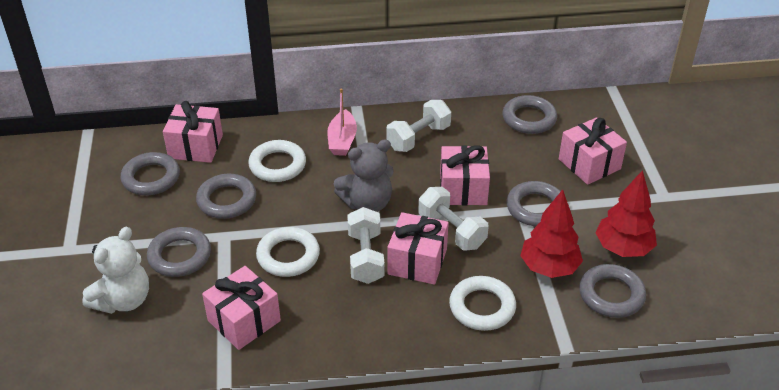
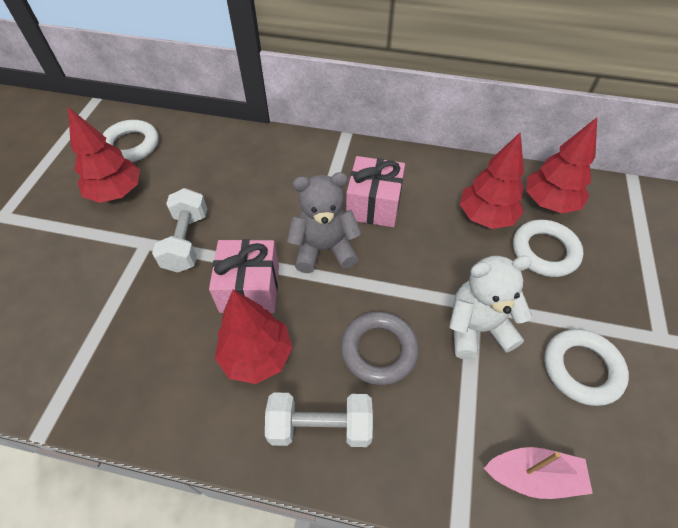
grey ring: [121,152,180,195] [147,227,211,277] [196,174,256,219] [503,95,557,134] [507,181,561,226] [579,264,646,318] = 6 -> [341,312,419,385] = 1
pink gift: [163,101,223,163] [202,266,281,350] [388,212,449,285] [440,145,490,205] [559,117,627,185] = 5 -> [209,239,279,313] [346,156,405,227] = 2
red tree: [520,190,583,278] [595,170,657,257] = 2 -> [68,107,140,203] [215,289,293,384] [460,132,524,229] [526,118,597,213] = 4
white dumbbell: [347,207,385,284] [386,100,451,152] [418,187,489,251] = 3 -> [152,188,207,272] [265,393,373,447] = 2

